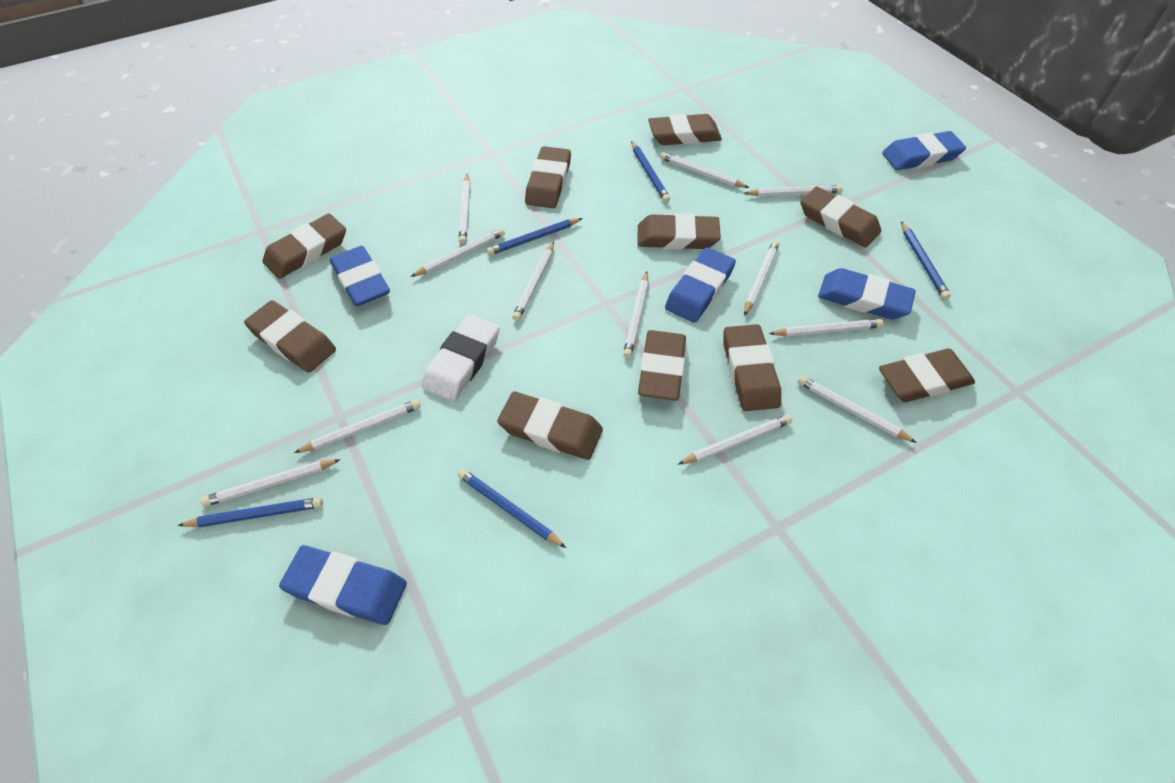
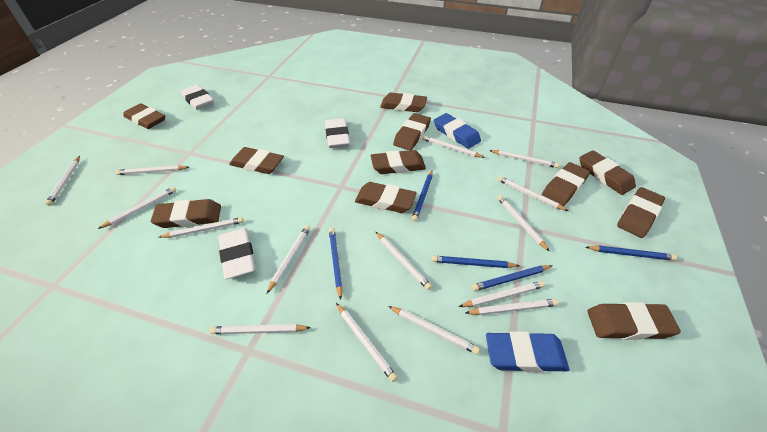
blue eraser: [279,545,407,625] [330,246,390,306] [665,247,736,323] [818,268,916,320] [882,131,966,170] = 5 -> [434,113,481,149] [486,331,569,373] = 2
brown eraser: [244,300,336,373] [262,213,346,279] [497,392,603,460] [525,146,571,208] [637,213,721,250] [638,330,686,400] [648,114,722,145] [723,324,781,411] [800,186,881,248] [879,348,975,402] = 10 -> [123,103,165,129] [151,199,221,228] [229,147,284,174] [355,182,416,213] [371,150,426,174] [380,93,427,112] [393,113,431,150] [542,162,590,207] [579,150,636,195] [587,302,681,340] [617,187,665,238] = 11
white eraser: [422,314,500,401] = 1 -> [181,85,214,110] [219,228,256,279] [325,118,350,148] = 3
white pencil: [200,459,341,507] [294,400,421,453] [411,228,505,277] [459,174,470,244] [512,242,554,321] [623,272,648,358] [660,152,749,188] [678,414,792,464] [744,185,843,196] [744,240,780,316] [769,319,883,337] [797,376,917,443] = 12 -> [45,156,80,206] [98,187,177,229] [116,165,189,175] [158,217,244,238] [210,324,311,334] [267,225,310,293] [336,303,397,382] [376,232,432,290] [388,306,480,355] [423,136,485,158] [459,281,545,307] [465,299,558,315] [489,150,559,168] [497,195,550,252] [498,176,568,211] = 15

